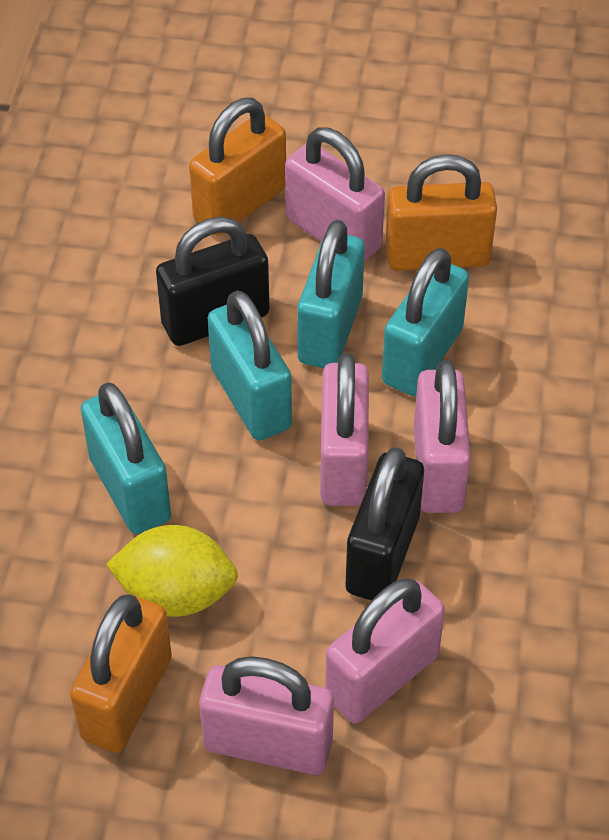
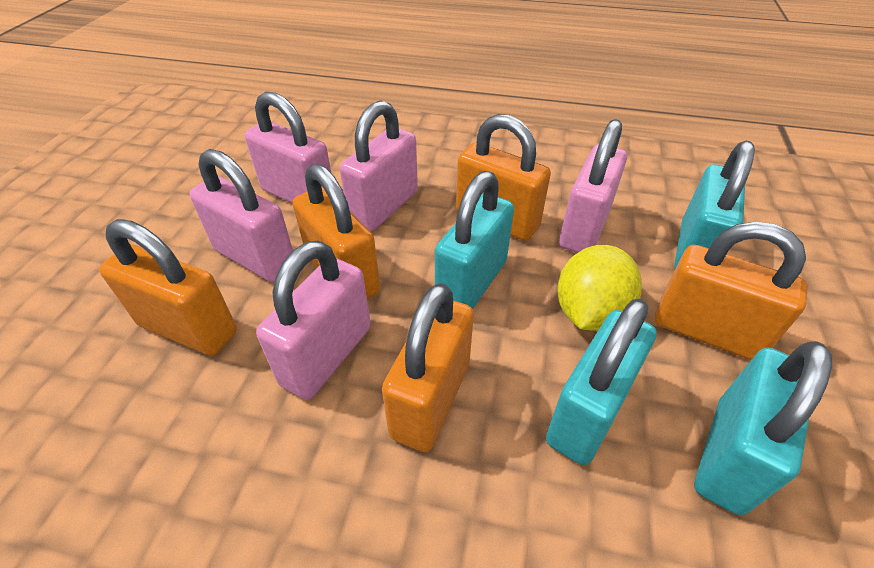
black padlock: [156,216,270,346] [345,447,424,600] = 2 -> none = 0
orange padlock: [70,594,172,753] [189,98,286,236] [385,154,497,271] = 3 -> [99,219,237,356] [293,164,380,299] [382,283,474,452] [456,114,551,241] [655,221,808,360] = 5

